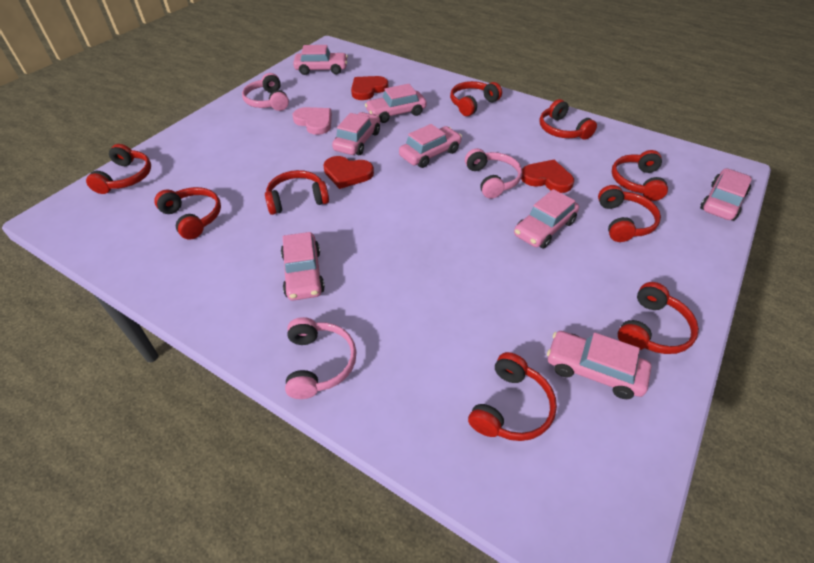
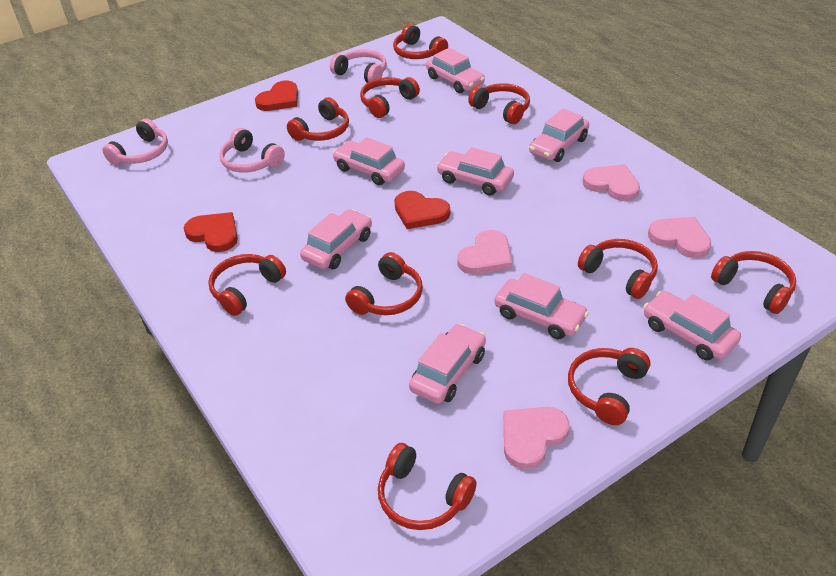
pink heart: [293,107,332,135] = 1 -> [458,230,512,274] [504,407,570,470] [583,164,640,201] [648,217,711,258] = 4
red headphones: [86,144,151,194] [154,187,221,240] [265,170,329,215] [450,81,502,116] [468,352,557,441] [540,99,597,140] [598,185,661,242] [612,150,668,201] [618,282,699,354] = 9 -> [208,254,286,316] [287,97,349,141] [345,252,423,315] [360,77,420,118] [378,443,477,530] [393,24,448,59] [468,83,530,124] [568,348,650,425] [578,239,658,299] [711,251,796,314] = 10

